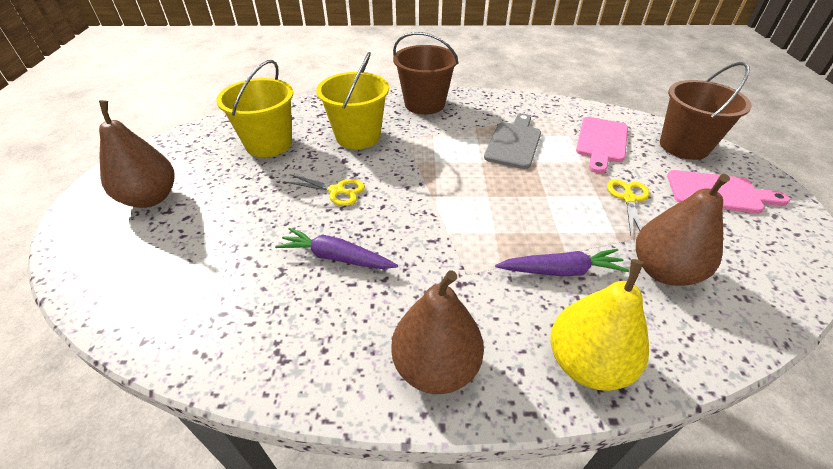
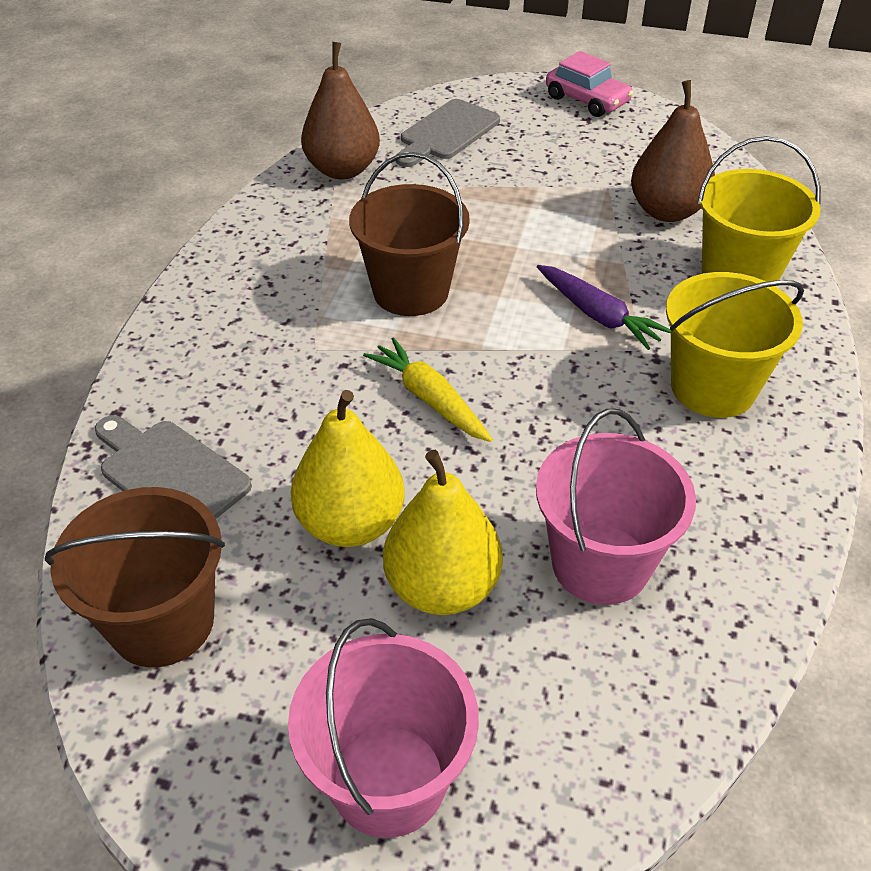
brown pear: [99,100,175,208] [391,270,484,394] [636,174,730,286] = 3 -> [301,42,380,179] [631,80,715,222] = 2
grey cutting board: [484,114,541,169] = 1 -> [95,415,252,519] [396,99,500,167] = 2
pink bucket: none = 0 -> [288,618,479,838] [536,409,696,605] = 2
pink car: none = 0 -> [546,51,633,117] = 1
pink cutting board: [576,117,628,174] [667,170,790,214] = 2 -> none = 0
purple carrot: [275,228,398,269] [495,249,629,277] = 2 -> [537,265,671,350] = 1
yellow carrot: none = 0 -> [363,337,493,442] = 1
yellow pear: [550,259,649,391] = 1 -> [291,390,405,547] [383,450,503,615] = 2
yellow scissors: [285,174,365,206] [607,179,649,236] = 2 -> none = 0

